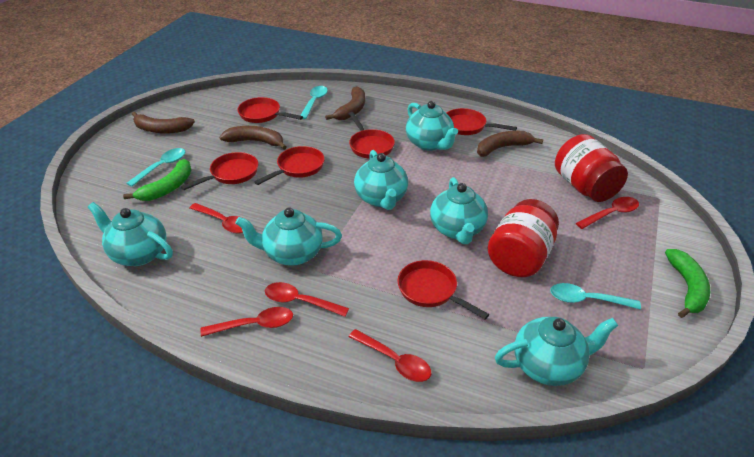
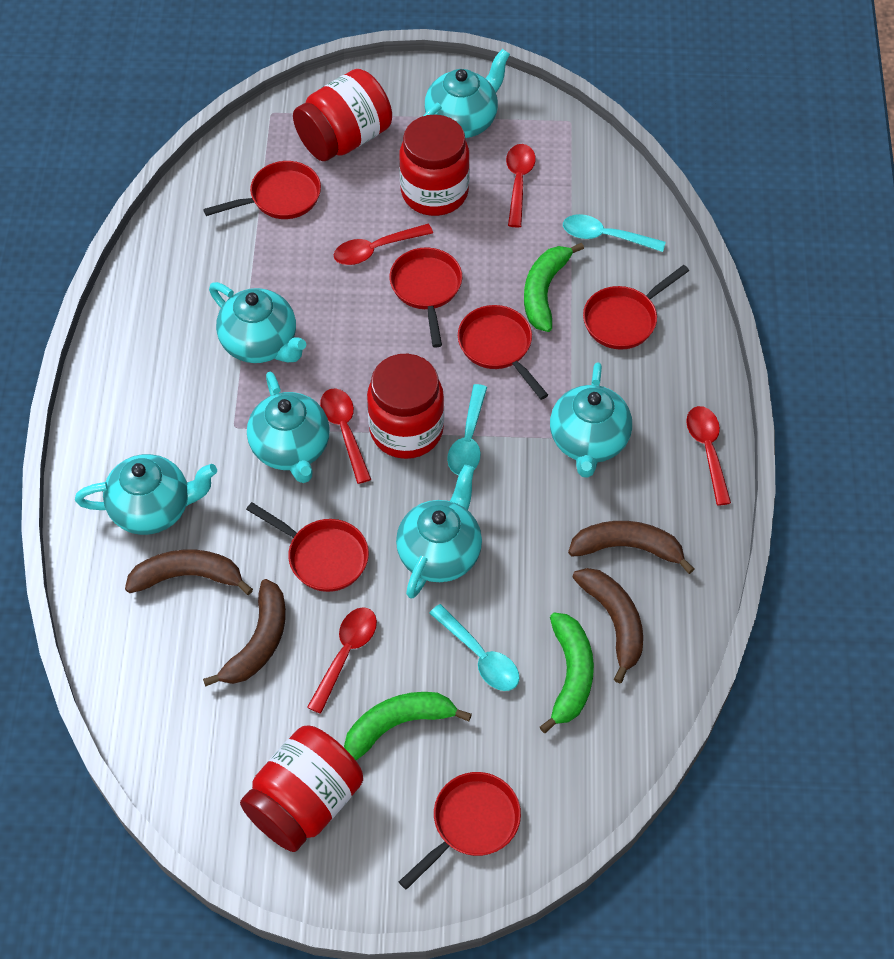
green banana: [123,159,192,201] [665,249,710,318] = 2 -> [344,692,472,760] [524,242,584,332] [540,613,594,733] = 3
red jar: [488,199,559,277] [555,134,628,202] = 2 -> [240,726,363,852] [293,69,392,161] [367,354,444,459] [399,114,470,216] = 4

